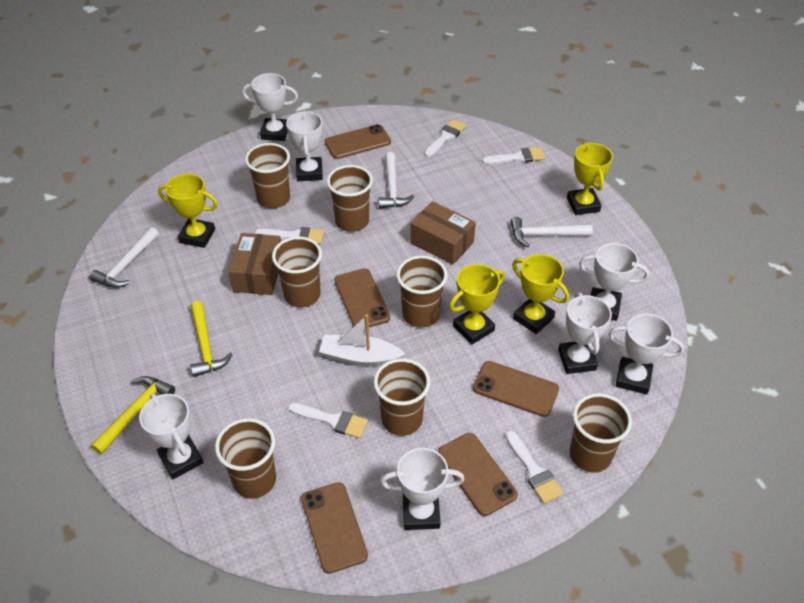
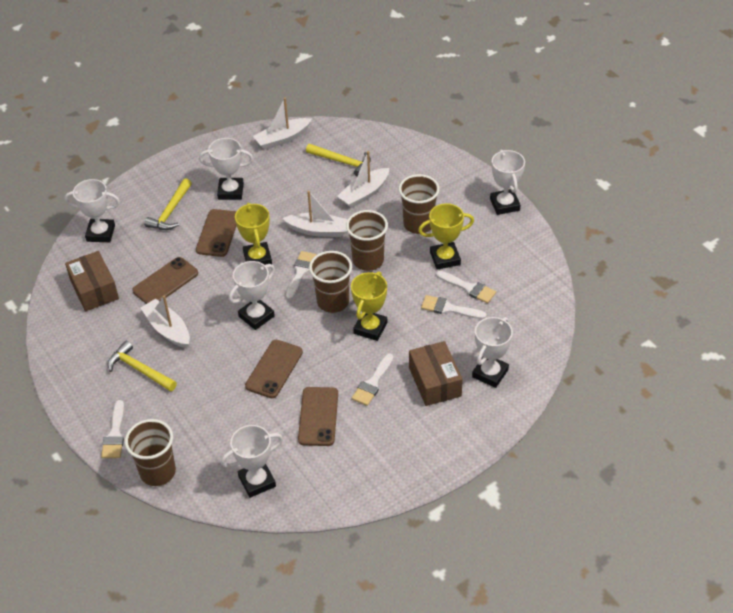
brown cup: [215,418,276,498] [245,143,290,209] [272,237,322,307] [327,165,373,232] [374,358,430,436] [396,256,448,328] [569,393,632,472] = 7 -> [125,419,176,486] [309,251,352,313] [346,210,388,271] [399,174,440,234] = 4
brown phone: [301,482,368,574] [325,124,391,159] [334,268,390,329] [438,433,518,516] [473,361,559,417] = 5 -> [132,257,198,304] [196,209,236,257] [245,340,303,398] [298,387,338,446] = 4
white boat: [319,314,405,366] = 1 -> [141,295,190,348] [253,98,312,150] [282,191,348,237] [337,151,389,208] = 4
white hammer: [90,227,159,288] [378,152,414,209] [510,217,593,247] = 3 -> none = 0
white trophy: [139,394,204,479] [242,73,298,141] [286,111,323,181] [380,448,464,530] [558,293,612,374] [579,243,649,321] [609,314,684,394] = 7 -> [64,179,120,242] [199,138,253,200] [221,425,283,498] [229,261,275,330] [472,317,513,388] [490,149,525,215] = 6
yellow hammer: [91,376,175,454] [190,301,233,377] = 2 -> [108,341,177,392] [144,178,192,230] [306,144,371,177] = 3
yellow trophy: [158,174,218,248] [449,264,505,344] [512,254,569,334] [567,142,613,215] = 4 -> [235,203,272,265] [351,271,387,341] [418,203,474,270] = 3

